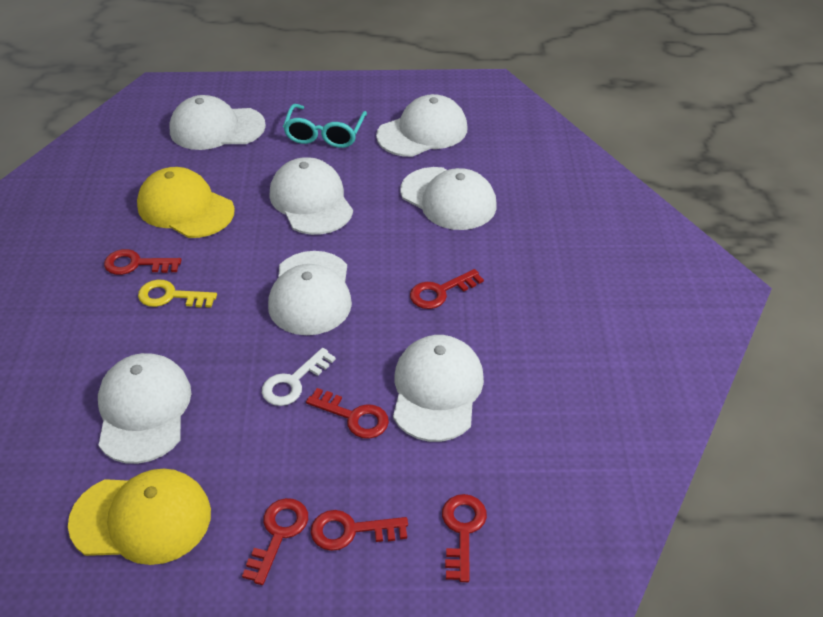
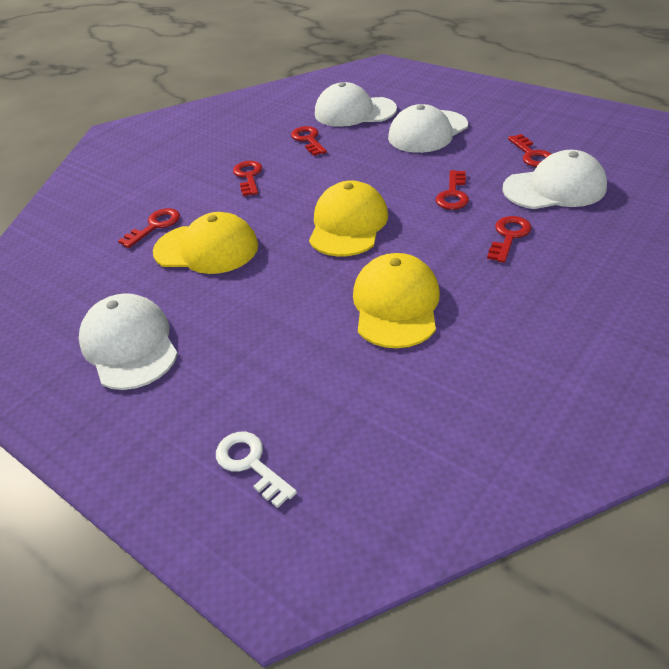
turquoise glasses: [283,104,367,148] = 1 -> none = 0
white cap: [98,353,191,464] [170,95,266,150] [268,251,352,335] [269,157,353,235] [376,94,468,157] [393,335,484,442] [400,167,497,230] = 7 -> [79,293,178,390] [315,82,397,127] [388,104,468,153] [502,150,607,209] = 4
yellow cap: [68,469,211,565] [137,167,235,238] = 2 -> [153,212,258,274] [309,180,388,257] [353,253,440,348] = 3
yellow key: [138,280,217,308] = 1 -> none = 0

